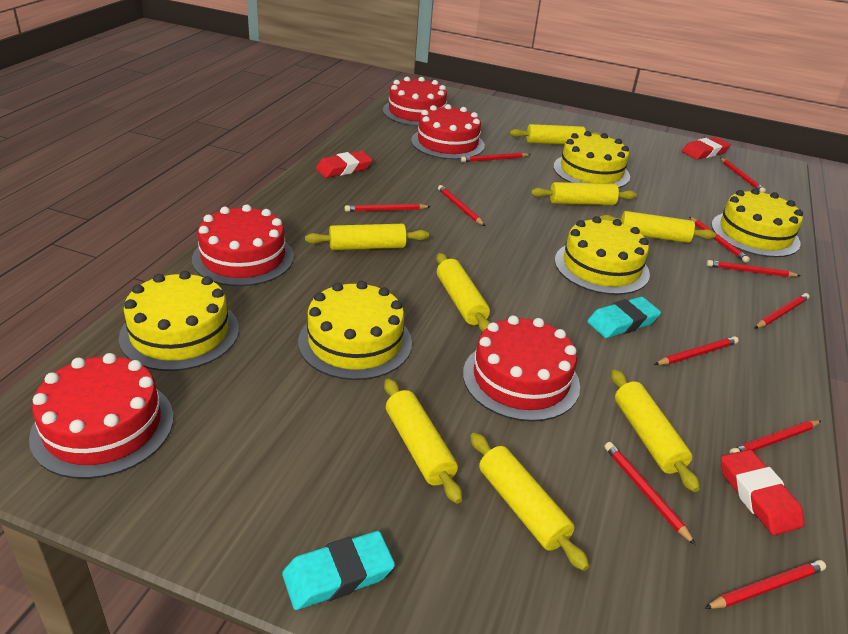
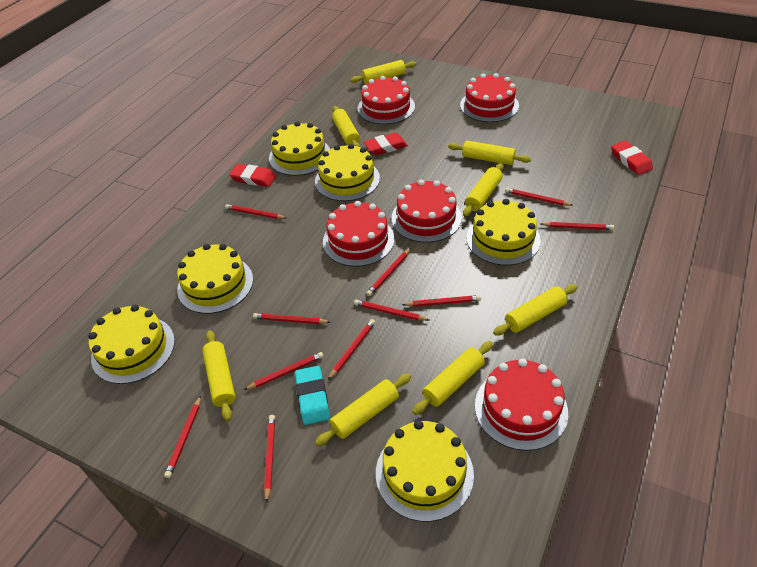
turquoise eraser: [282,531,395,610] [587,297,661,338] = 2 -> [295,366,330,425] = 1
yellow cake: [119,271,239,371] [298,281,412,380] [553,131,630,188] [555,216,650,295] [711,188,803,257] = 5 -> [88,305,175,384] [177,244,253,314] [269,121,330,176] [315,144,380,201] [376,420,474,522] [466,199,541,266] = 6

